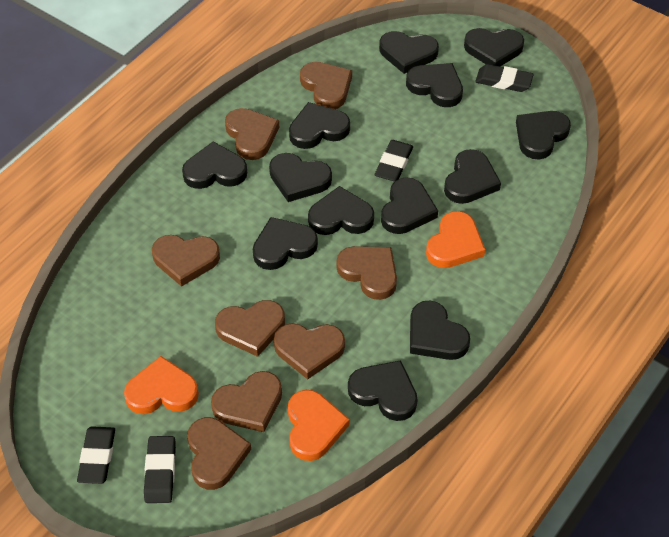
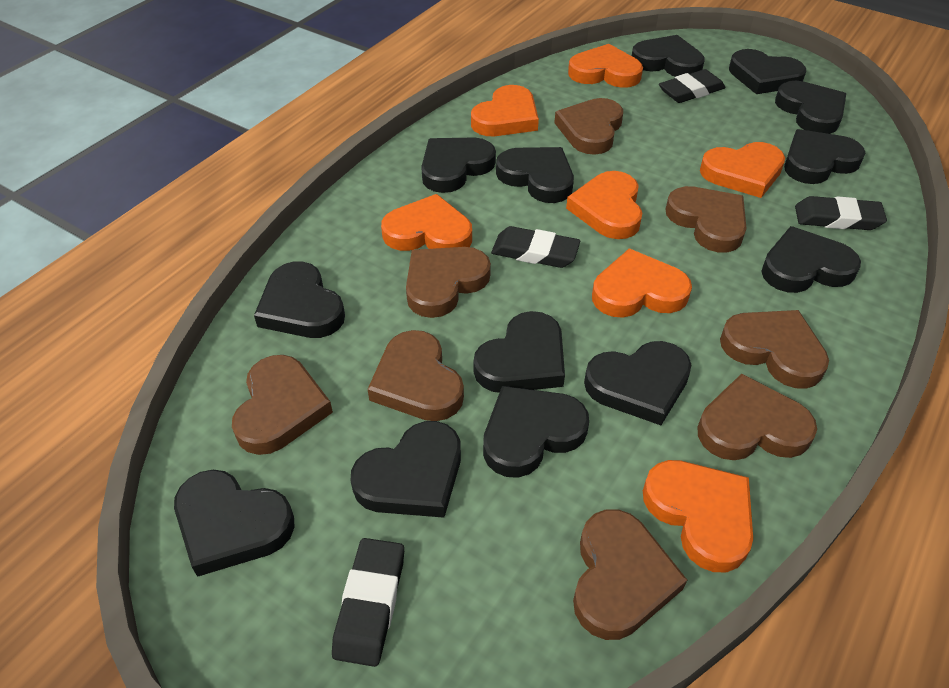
orange heart: [124,356,199,414] [288,390,349,461] [426,211,485,268] = 3 -> [381,194,472,251] [471,85,539,136] [566,171,642,239] [568,44,643,88] [592,249,692,318] [643,460,753,572] [700,142,785,198] = 7

